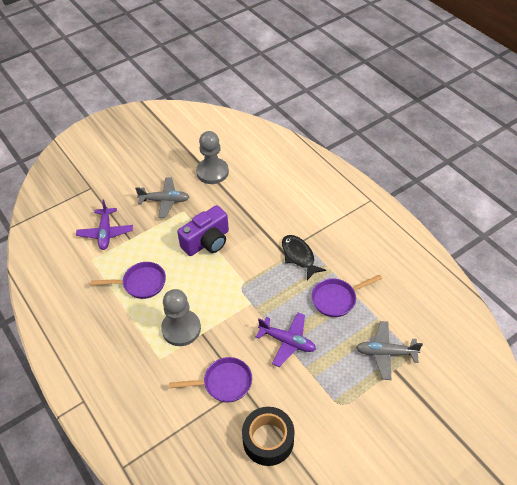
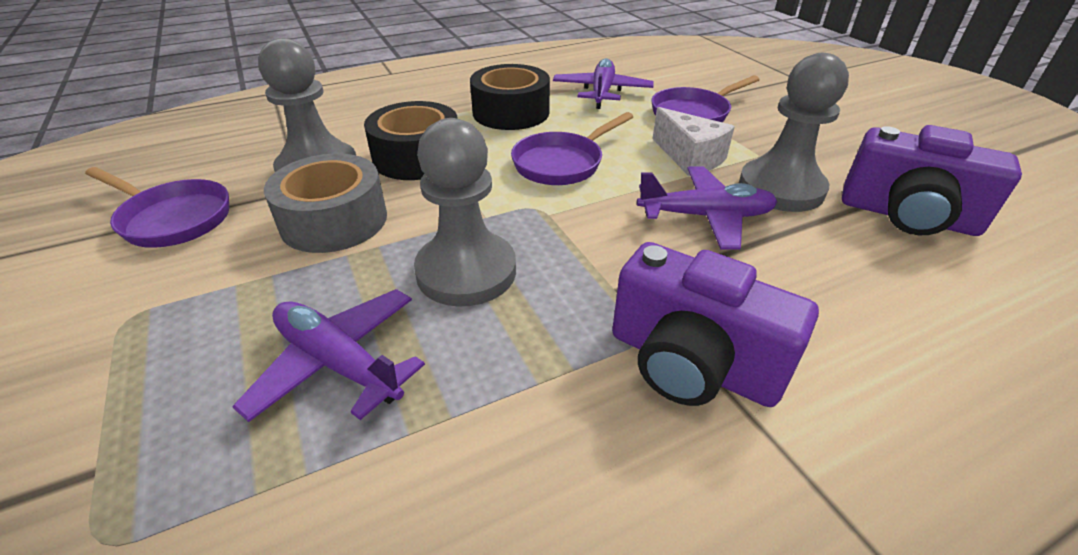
black fish: [282,235,326,280] = 1 -> none = 0
black tape: [242,407,295,466] = 1 -> [364,101,458,180] [470,64,550,130] = 2
grey pawn: [161,289,201,346] [196,131,229,184] = 2 -> [258,38,356,172] [414,118,516,307] [739,53,849,212] = 3
grey plane: [135,177,189,218] [356,321,423,380] = 2 -> none = 0
grey tape: none = 0 -> [264,154,387,253] = 1
purple camera: [177,205,229,256] = 1 -> [612,242,819,407] [842,125,1022,236] = 2
purple plane: [76,200,133,250] [256,312,316,367] = 2 -> [232,289,425,422] [553,58,654,109] [637,166,777,249] = 3
white cheese: none = 0 -> [652,107,735,176] = 1

